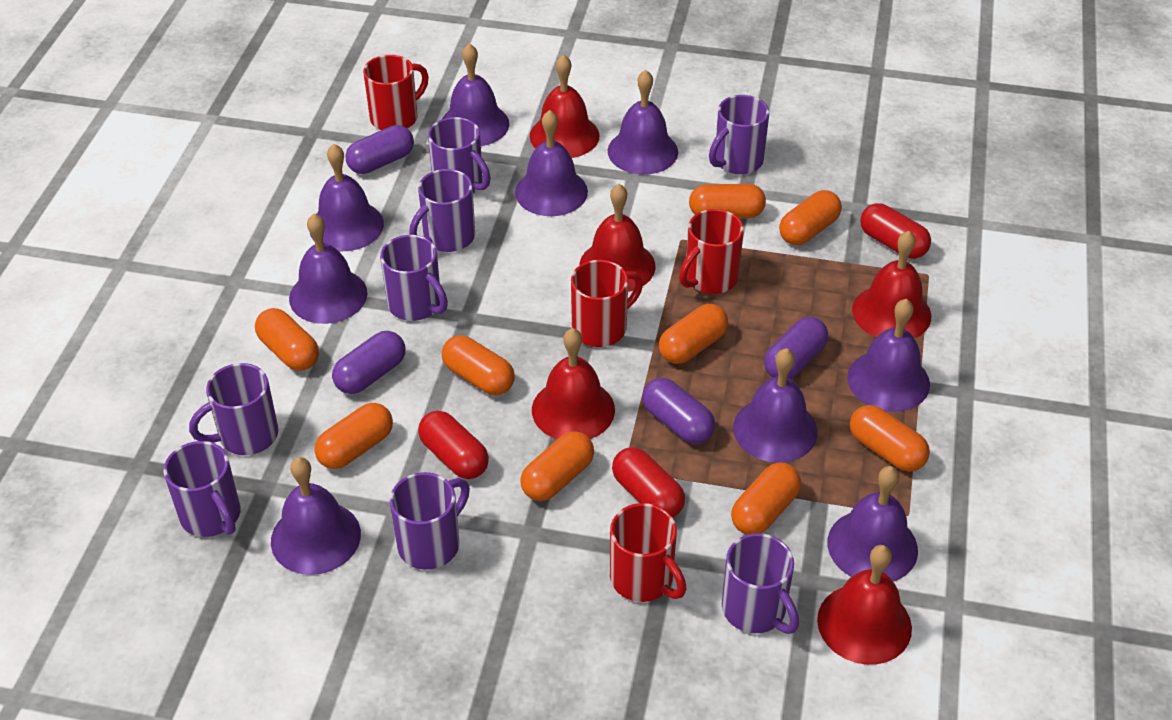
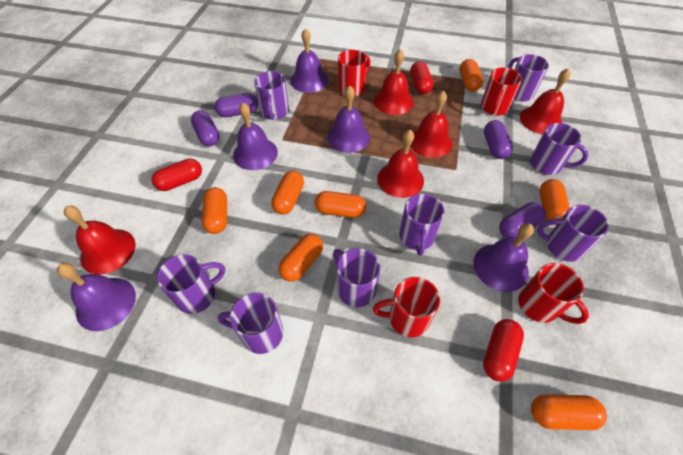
orange capsule: [255,308,319,371] [314,403,393,469] [442,335,515,395] [520,431,594,501] [659,304,728,364] [689,184,766,218] [731,462,801,535] [779,190,842,245] [850,405,930,472] = 9 -> [202,187,227,234] [271,171,304,215] [278,234,323,282] [315,191,366,218] [459,59,483,92] [531,394,607,430] [540,179,570,225] = 7
purple bell: [271,457,361,575] [289,214,367,324] [310,144,384,251] [441,43,509,146] [515,110,588,216] [608,70,678,175] [733,348,818,463] [827,466,918,581] [847,299,930,412] = 9 -> [57,263,136,331] [233,103,278,170] [290,28,328,93] [327,86,370,153] [474,223,534,292] = 5

